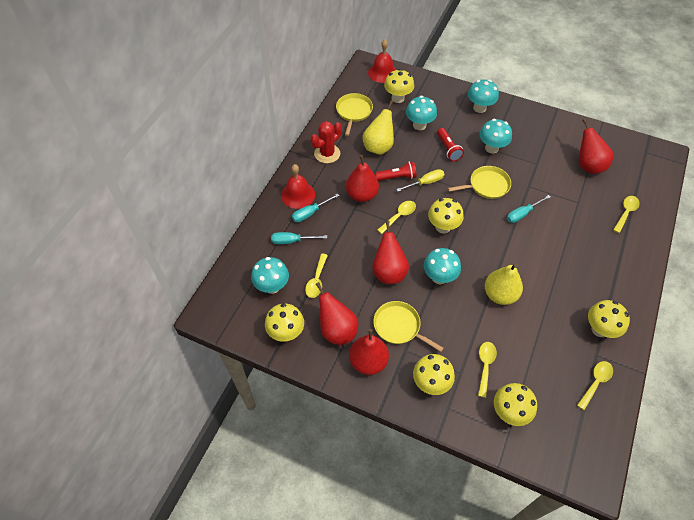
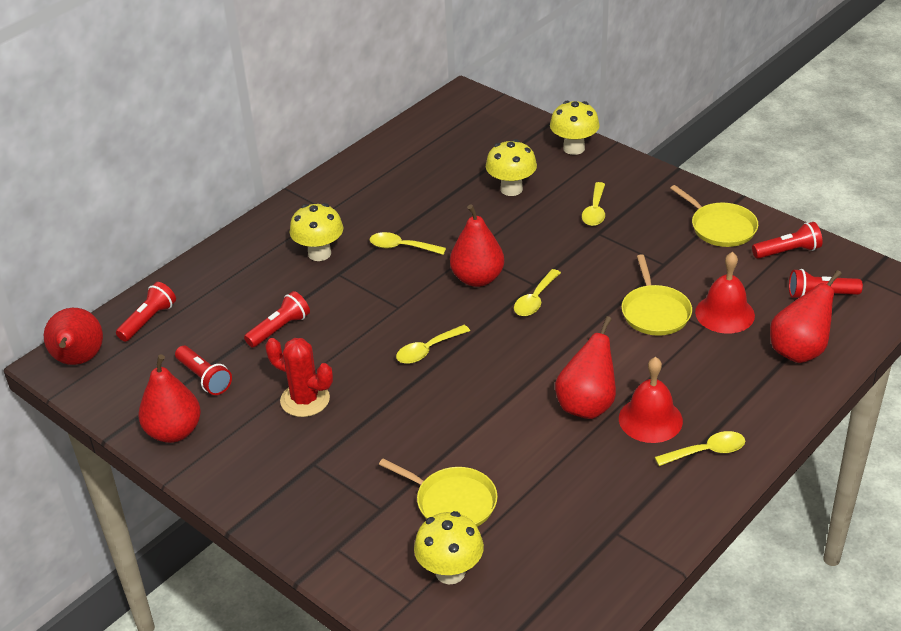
red flashlight: [375,161,417,181] [437,128,464,161] = 2 -> [116,282,176,342] [175,346,232,395] [244,291,310,348] [752,222,823,259] [789,269,863,298] = 5
turquoise mushroom: [251,257,289,294] [406,96,437,130] [424,248,461,284] [468,79,499,113] [480,119,512,154] = 5 -> none = 0
turquoise screwdriver: [271,232,327,244] [292,193,340,222] [507,195,550,223] = 3 -> none = 0
yellow mushroom: [265,303,304,342] [384,69,414,103] [413,354,455,395] [428,198,464,233] [494,383,537,426] [588,300,630,338] = 6 -> [289,203,343,261] [414,511,484,584] [486,139,537,196] [550,101,599,155] = 4
yellow pear: [363,100,394,155] [485,264,523,305] = 2 -> none = 0
yellow screwdriver: [396,169,444,192] = 1 -> none = 0

